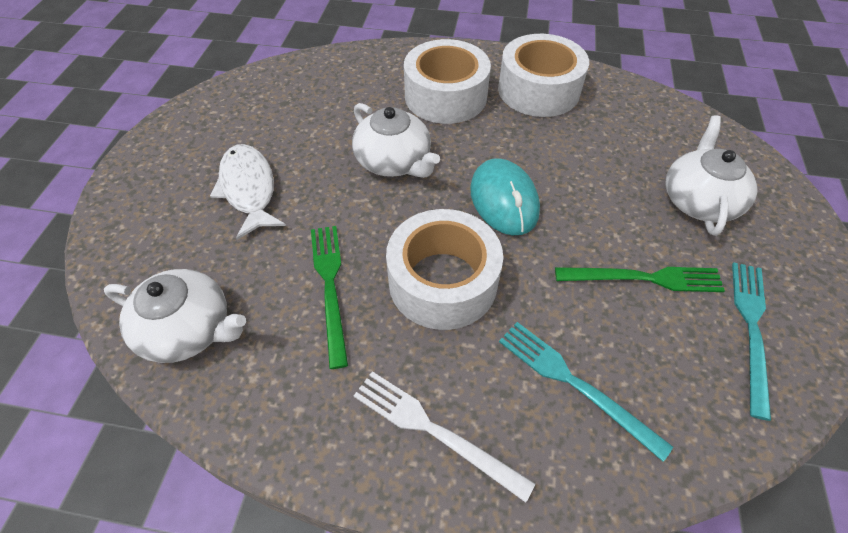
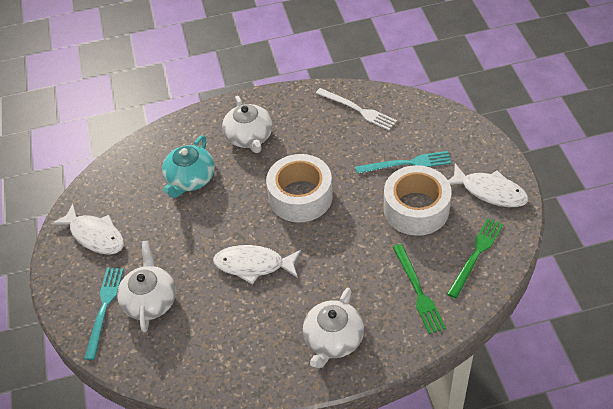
turquoise mouse: [470,158,540,235] = 1 -> none = 0
turquoise teapot: none = 0 -> [162,135,215,198] = 1
white fish: [210,144,286,240] = 1 -> [51,204,124,255] [213,245,301,285] [448,164,528,207] = 3
white tape: [386,209,503,330] [404,39,491,124] [498,34,589,117] = 3 -> [266,154,333,222] [384,165,452,236] = 2

